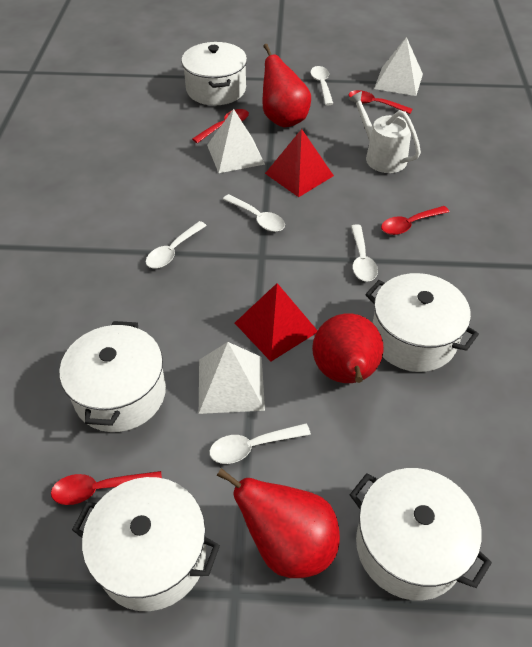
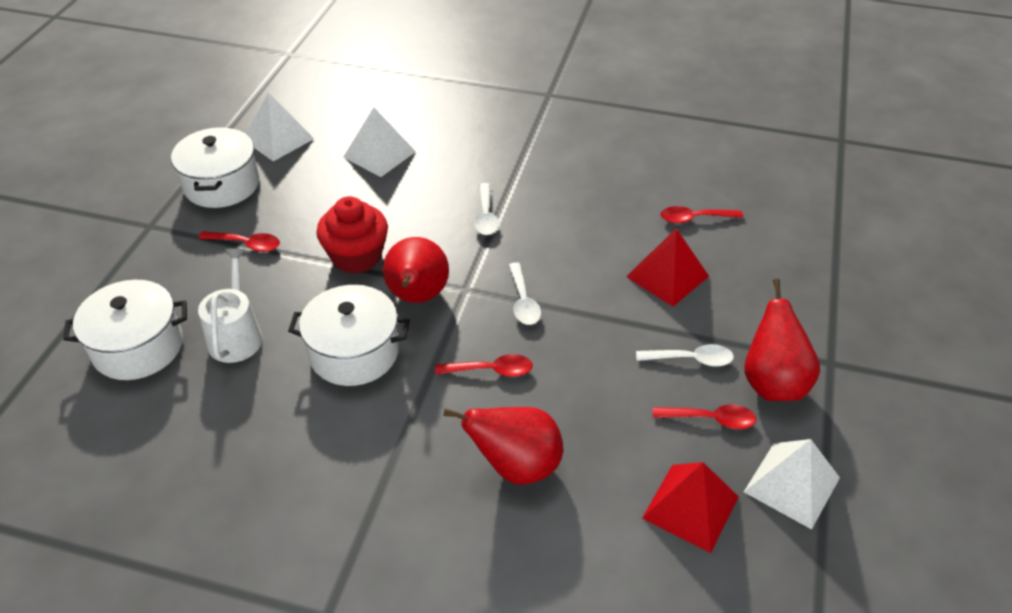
red cupcake: none = 0 -> [316,196,388,274] = 1
white pot: [60,321,166,432] [72,477,220,611] [181,42,247,105] [350,468,492,600] [366,273,479,372] = 5 -> [63,280,187,380] [171,127,259,208] [288,285,410,386] = 3
white spoon: [146,221,207,268] [209,423,311,464] [223,194,285,232] [310,66,333,105] [351,224,378,282] = 5 -> [474,183,499,235] [509,262,541,325] [636,344,734,367] = 3

